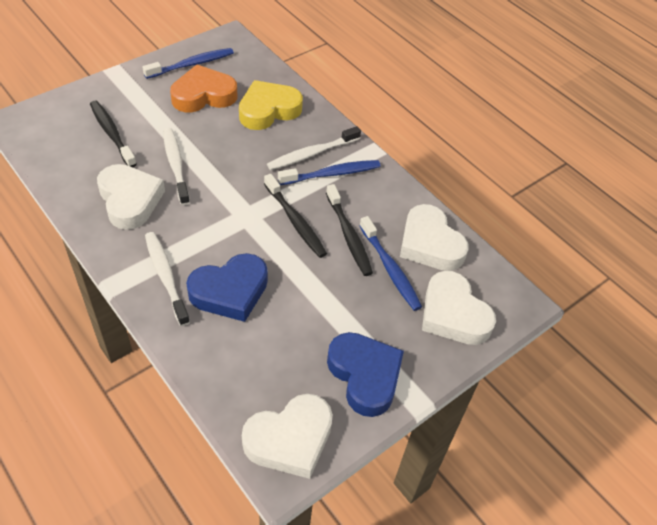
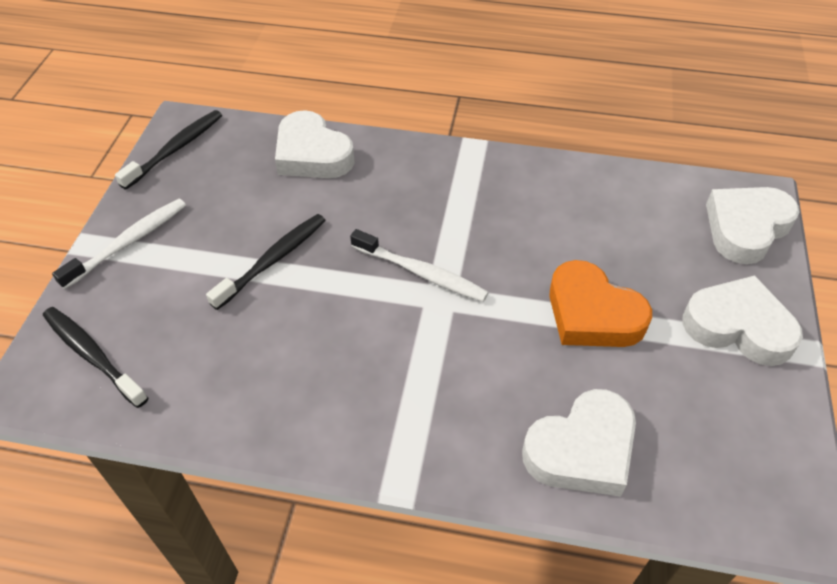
blue heart: [186,253,268,322] [327,332,404,417] = 2 -> none = 0
blue toothbrush: [143,48,234,79] [278,160,381,185] [360,216,422,311] = 3 -> none = 0
white toothbrush: [145,232,190,326] [163,128,190,205] [267,126,361,170] = 3 -> [52,199,186,289] [350,229,489,302] = 2
yellow heart: [239,80,303,130] = 1 -> none = 0

